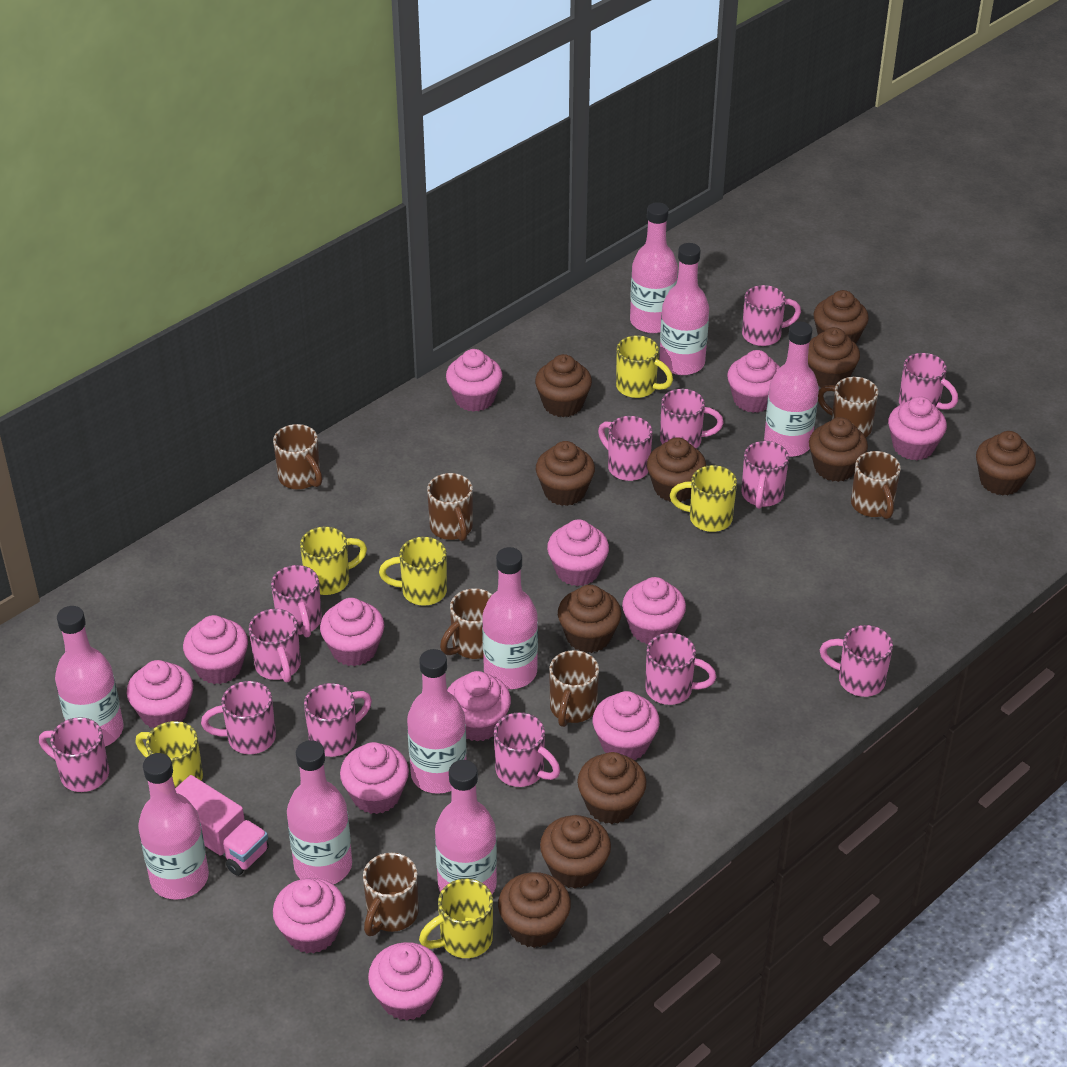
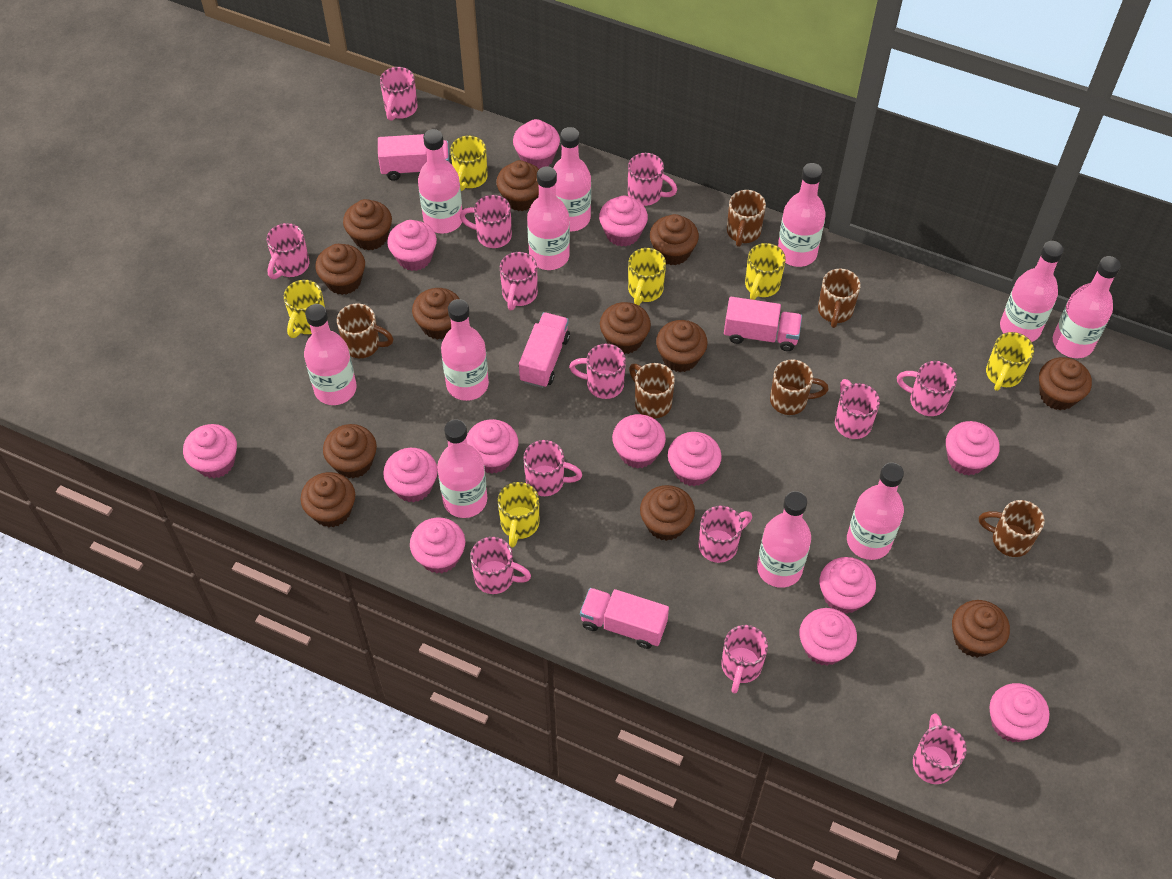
brown cupcake: [498,872,571,948] [535,354,592,417] [536,441,595,506] [540,815,611,889] [558,585,621,653] [577,752,647,824] [647,438,706,502] [808,327,860,388] [809,417,868,482] [813,290,869,344] [976,431,1036,496] = 11 -> [300,472,355,527] [315,244,365,295] [323,424,377,479] [343,199,392,250] [412,288,460,339] [496,160,539,211] [600,302,651,354] [640,485,695,541] [650,214,699,266] [656,320,708,372] [952,600,1010,658] [1039,357,1092,410] = 12
brown mug: [273,424,322,490] [363,853,419,936] [427,473,473,541] [440,588,493,659] [549,650,599,727] [818,377,878,437] [851,451,901,519] = 7 -> [337,303,393,358] [629,363,675,419] [727,190,766,247] [770,359,829,415] [818,269,861,328] [979,500,1045,557] = 6
pink bottle: [55,606,124,747] [138,753,209,899] [287,740,352,884] [407,649,467,794] [435,760,497,894] [482,547,538,689] [630,202,678,333] [659,243,709,375] [764,322,819,457] = 9 -> [304,304,357,405] [418,129,462,234] [437,419,487,518] [441,299,489,401] [527,166,570,270] [553,127,591,231] [757,491,811,588] [778,163,826,267] [847,463,904,560] [1000,241,1064,342] [1053,256,1121,358] = 11
pink truck: [175,775,269,876] = 1 -> [378,134,449,181] [519,312,570,388] [580,588,669,649] [724,297,802,351] = 4

